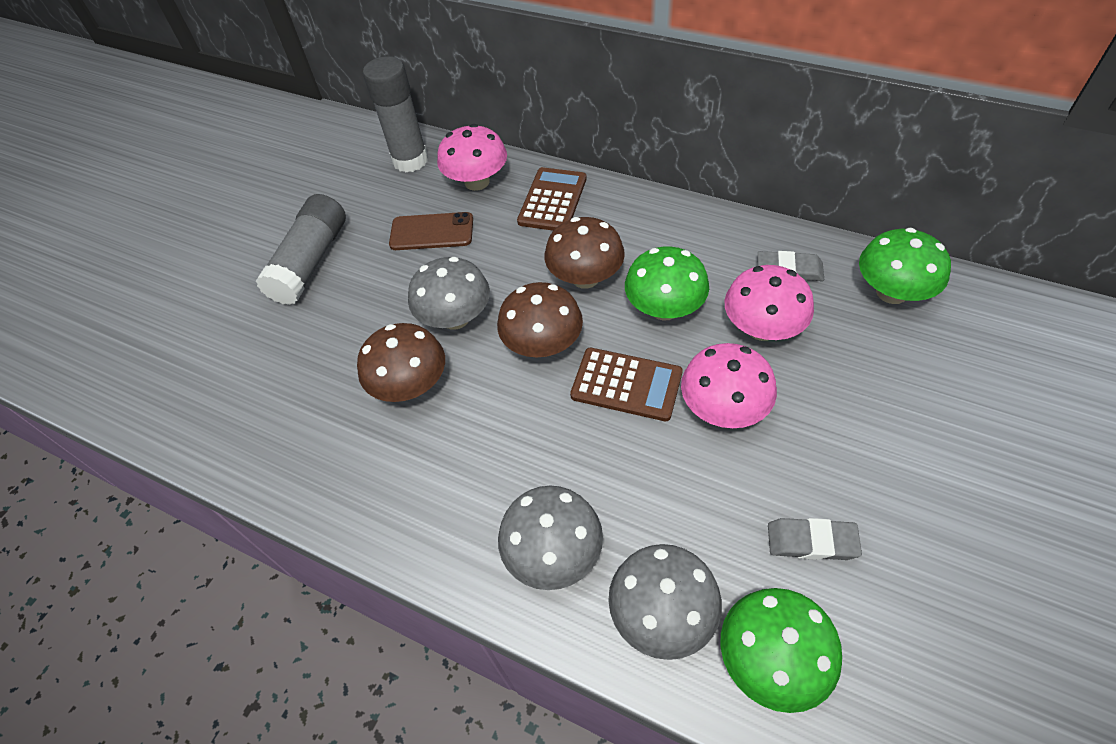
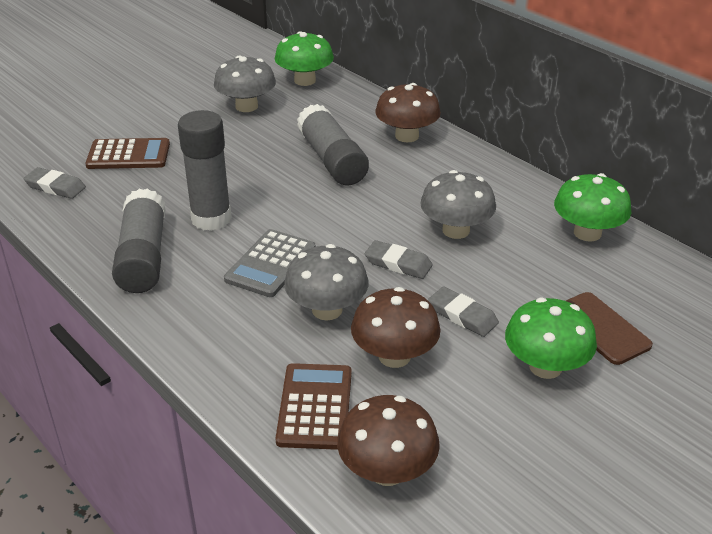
grey calculator: none = 0 -> [224,229,315,297] = 1
grey eraser: [758,251,824,281] [768,518,862,560] = 2 -> [23,167,86,199] [365,240,433,279] [428,286,499,337] = 3
grey glue stick: [256,194,346,305] [363,56,428,172] = 2 -> [112,188,166,293] [178,110,232,231] [297,104,369,185] = 3
pink mushroom: [437,124,507,191] [681,343,777,428] [725,265,814,341] = 3 -> none = 0

